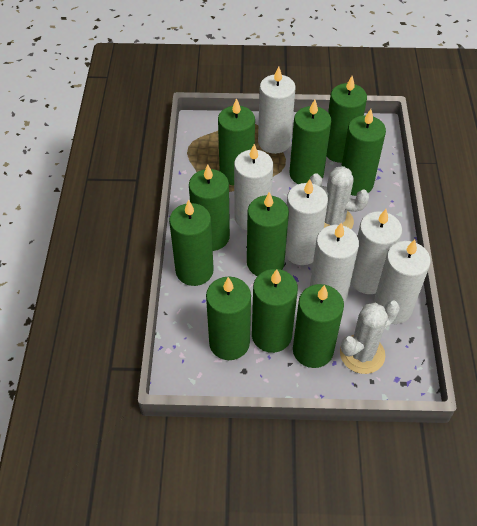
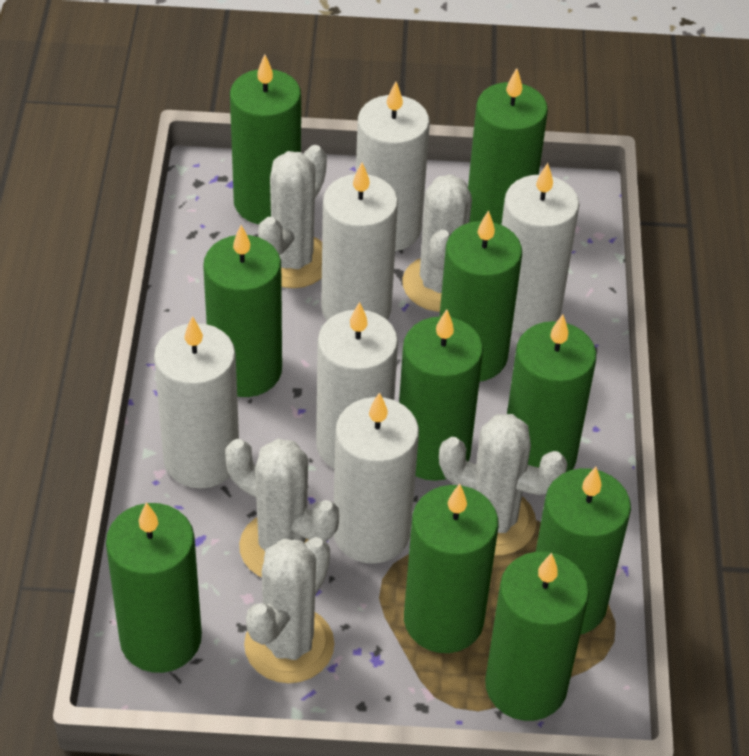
white cactus: [310,166,369,229] [340,300,400,374] = 2 -> [225,439,339,577] [244,537,335,683] [258,145,327,288] [403,174,472,312] [439,414,568,556] = 5

